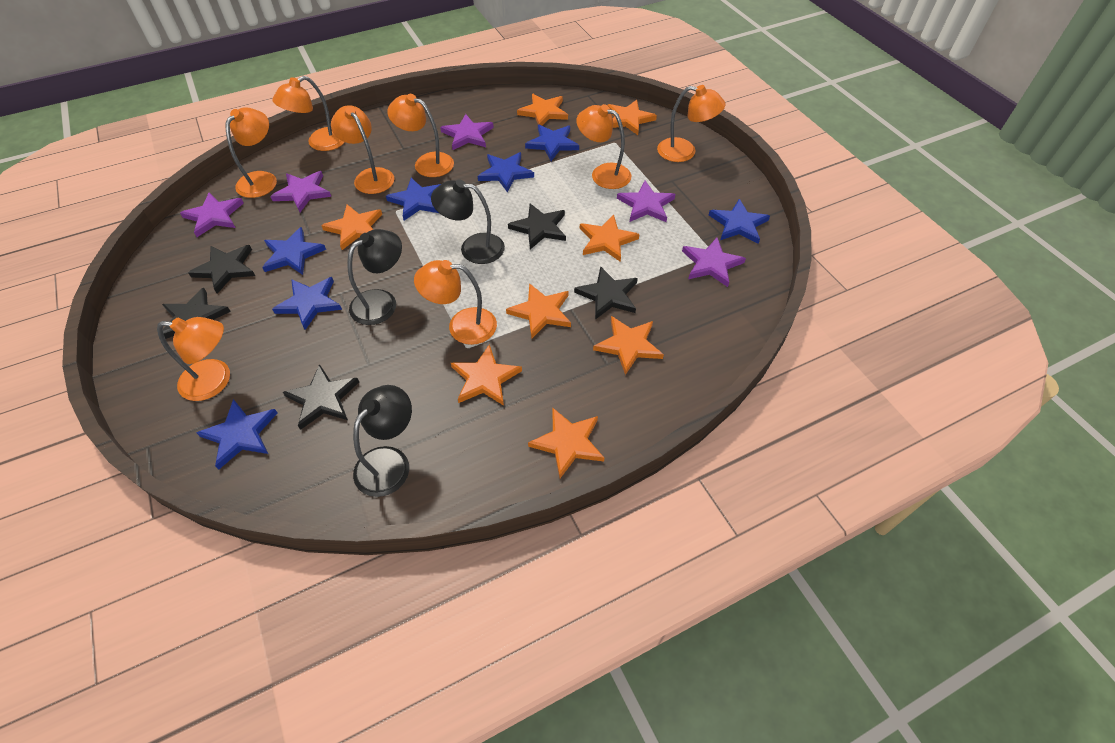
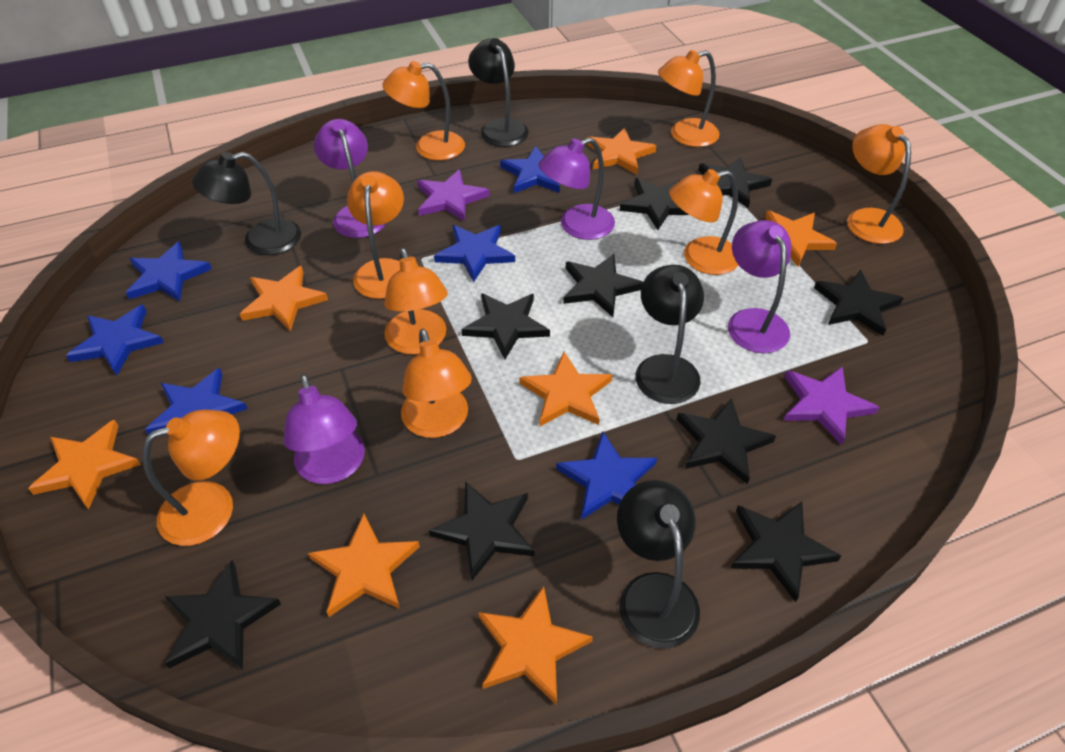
black lamp: [347,229,402,325] [353,385,412,497] [431,179,505,264] = 3 -> [192,152,301,255] [468,38,529,147] [617,480,700,649] [636,265,704,404] = 4
black star: [162,287,231,339] [188,245,255,294] [283,364,359,430] [508,204,566,249] [574,266,638,320] = 5 -> [164,560,281,670] [429,481,534,581] [462,293,550,359] [563,254,643,317] [620,178,689,230] [677,398,776,484] [698,157,772,208] [730,502,841,602] [814,270,903,336] = 9
blue star: [196,399,277,470] [262,227,326,275] [272,277,342,330] [386,178,441,220] [478,152,534,193] [525,125,579,161] [709,199,770,244] = 7 -> [66,305,164,376] [126,241,212,302] [145,368,247,435] [434,225,515,282] [500,146,560,193] [556,431,657,520] = 6
orange star: [321,204,382,250] [451,344,522,406] [506,283,571,339] [517,94,568,126] [528,407,604,478] [580,215,640,262] [593,316,664,375] [607,100,657,135] = 8 -> [28,420,141,509] [240,266,328,331] [308,514,420,617] [478,586,593,705] [519,352,612,427] [587,127,656,174] [765,210,837,266] = 7
purple lamp: none = 0 -> [283,374,365,484] [314,119,386,238] [539,138,615,240] [728,220,791,353] = 4
purple star: [180,193,244,237] [270,171,331,212] [440,114,494,150] [617,181,675,222] [682,238,746,287] = 5 -> [417,169,490,222] [783,366,880,445] = 2

